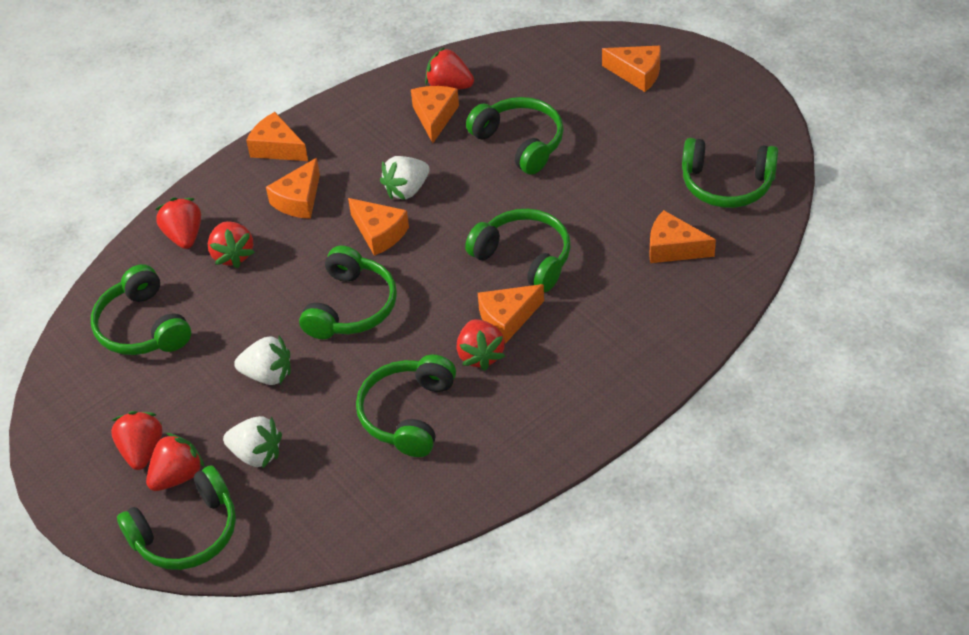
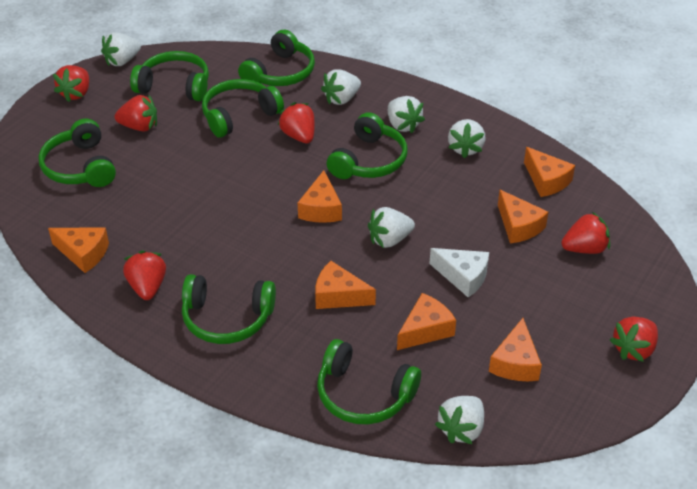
white cheese: none = 0 -> [429,248,489,297] = 1
white strawberry: [223,416,282,468] [234,336,291,385] [380,156,429,200] = 3 -> [101,32,141,66] [321,69,361,105] [368,207,415,248] [388,96,425,133] [435,396,484,444] [448,119,485,158] = 6

